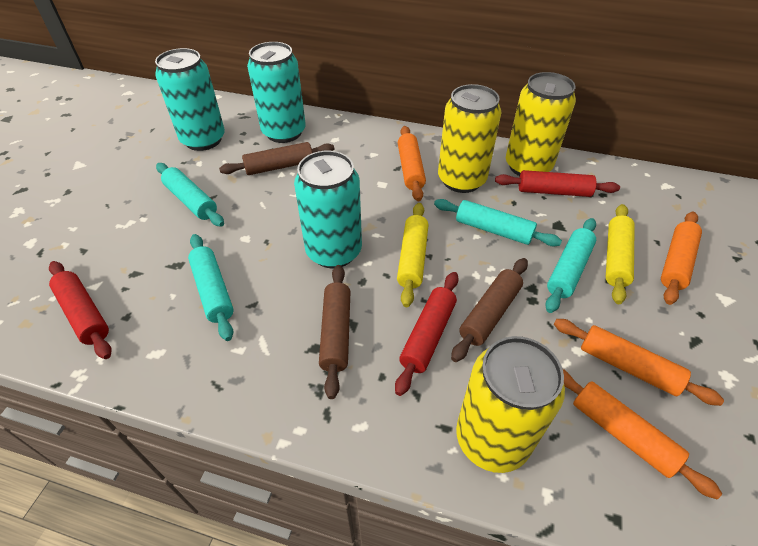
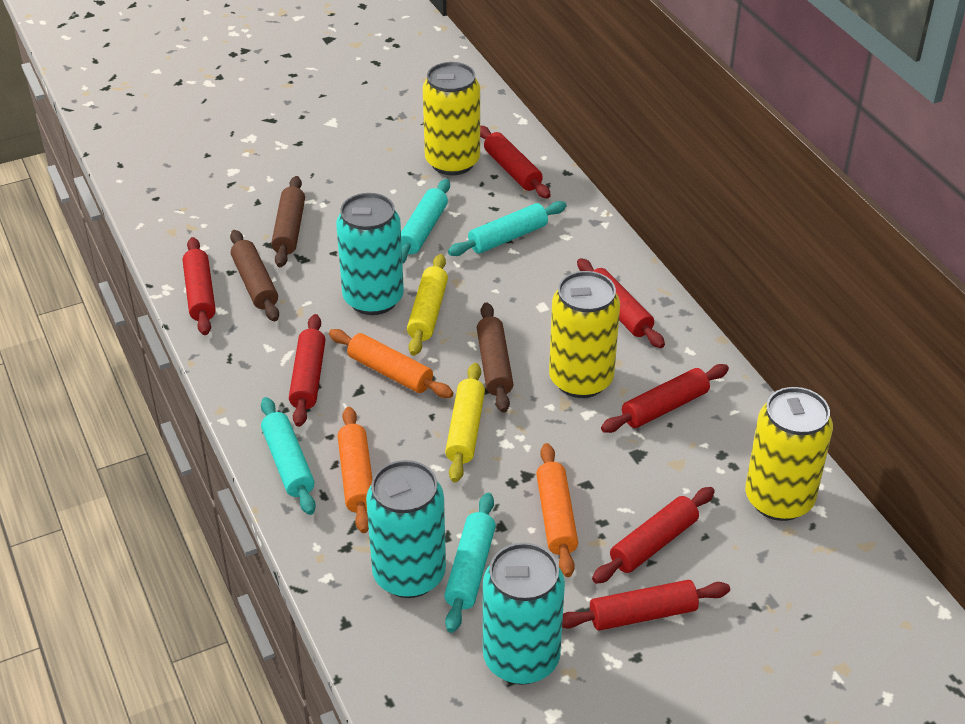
orange rolling pin: [398,126,426,201] [554,319,724,406] [563,369,722,499] [661,211,702,305] = 4 -> [329,329,453,398] [338,407,372,533] [536,443,578,577] = 3
red rolling pin: [49,261,112,359] [395,272,459,396] [495,170,620,197] = 3 -> [183,237,216,335] [289,314,325,427] [480,126,551,199] [562,580,730,631] [577,258,665,348] [592,487,715,584] [601,364,729,433] = 7

